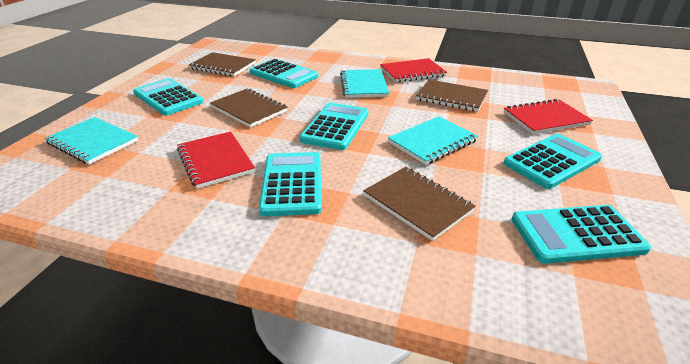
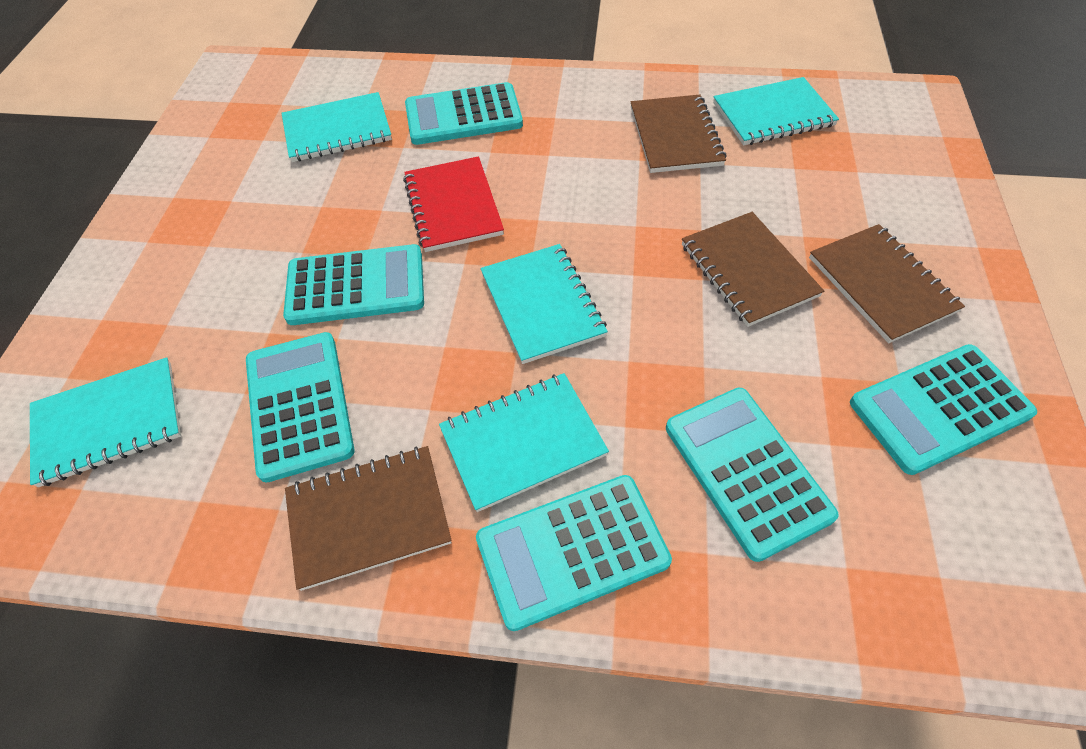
red notebook: [177,131,255,189] [380,58,447,83] [504,99,593,134] = 3 -> [403,156,504,252] = 1
turquoise notebook: [44,117,138,165] [340,69,389,98] [388,116,478,165] = 3 -> [30,357,181,487] [282,92,392,162] [439,373,609,512] [481,244,608,364] [713,77,839,146] = 5

